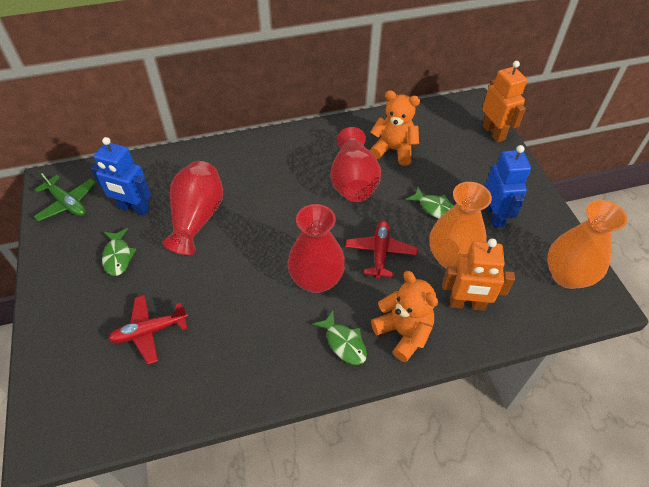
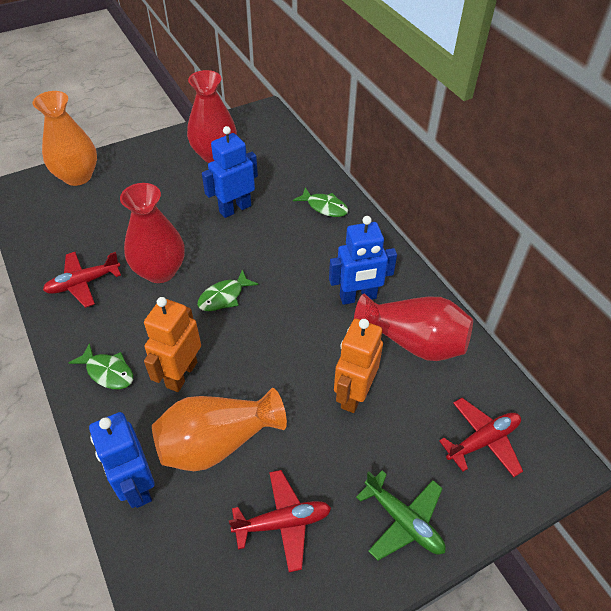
blue robot: [91,137,151,216] [485,145,531,228] = 2 -> [89,412,155,508] [202,126,258,218] [329,216,397,305] = 3
orange teddy bear: [370,90,420,166] [371,271,438,362] = 2 -> none = 0
red plane: [108,295,188,365] [345,221,417,279] = 2 -> [43,252,121,308] [229,470,331,572] [439,398,523,477] = 3

